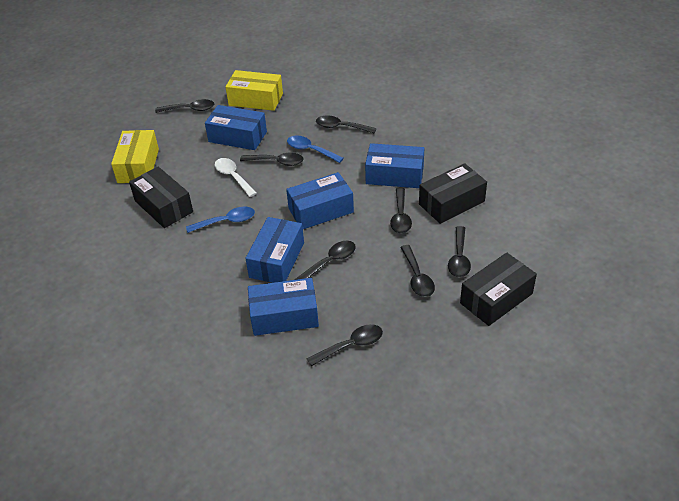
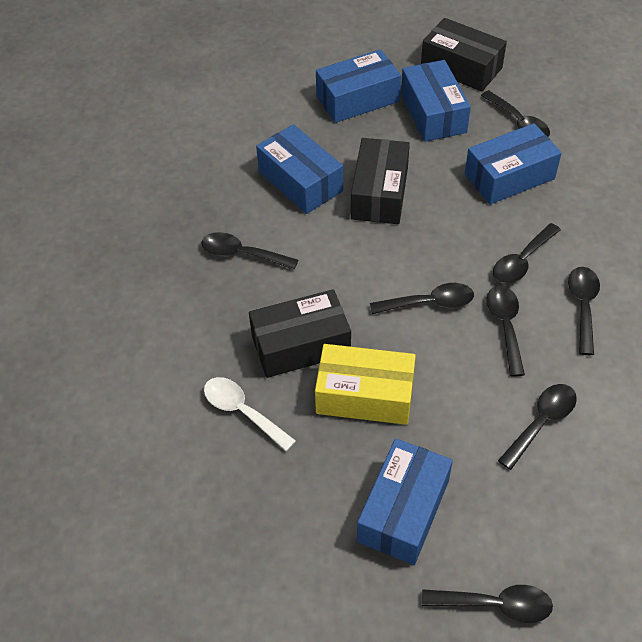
blue spoon: [186,207,255,233] [287,136,344,163] = 2 -> none = 0
yellow box: [111,130,159,183] [226,70,283,111] = 2 -> [315,344,416,425] = 1

